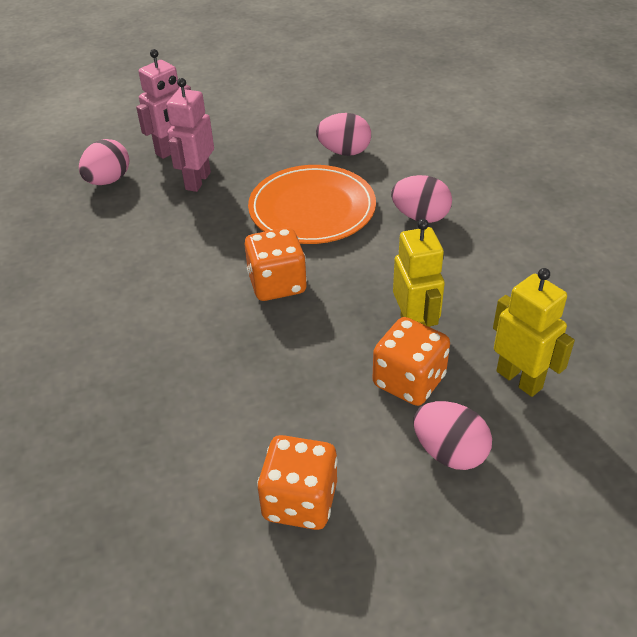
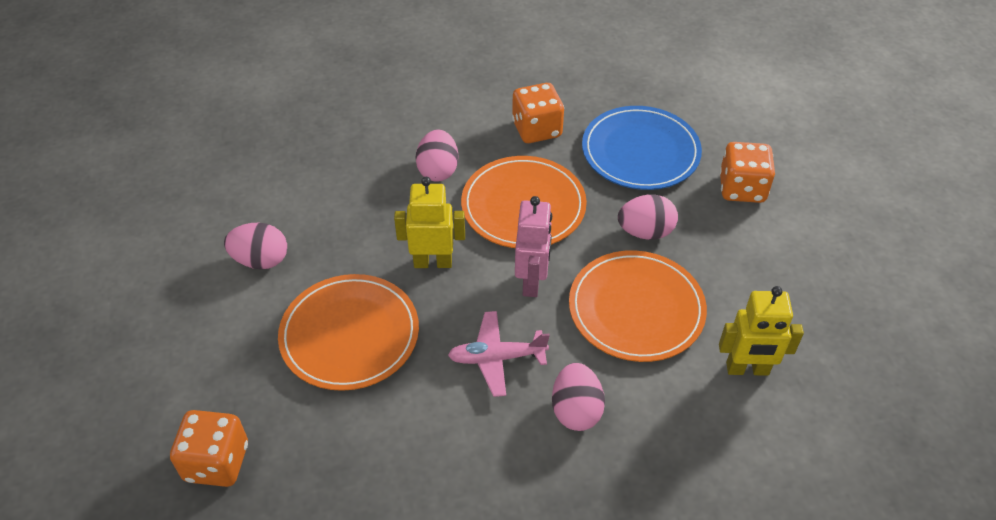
blue plate: none = 0 -> [582,106,702,190] = 1
orange plate: [248,165,376,244] = 1 -> [278,274,419,391] [461,156,587,248] [569,250,707,362] = 3
pink plane: none = 0 -> [448,311,550,397] = 1
pink robot: [136,49,191,159] [166,78,214,192] = 2 -> [515,196,552,297] = 1

